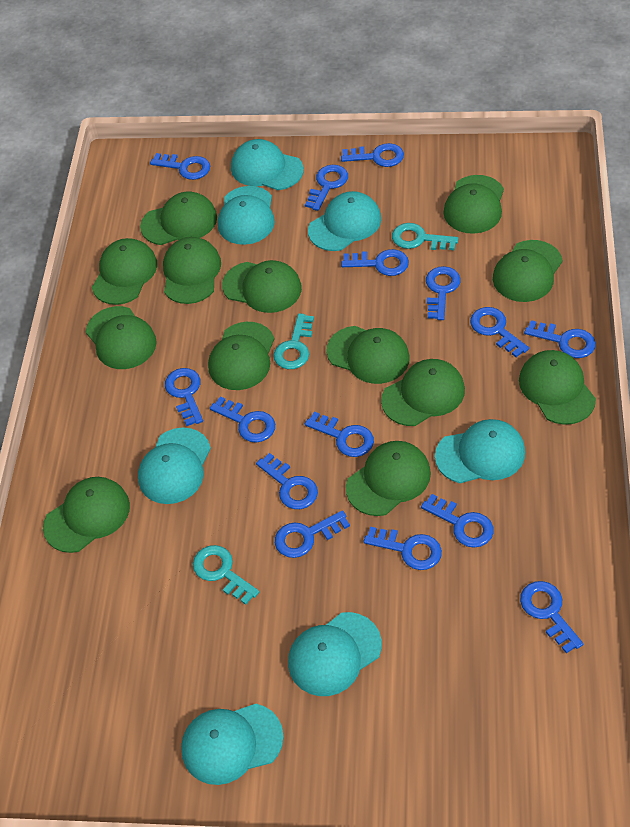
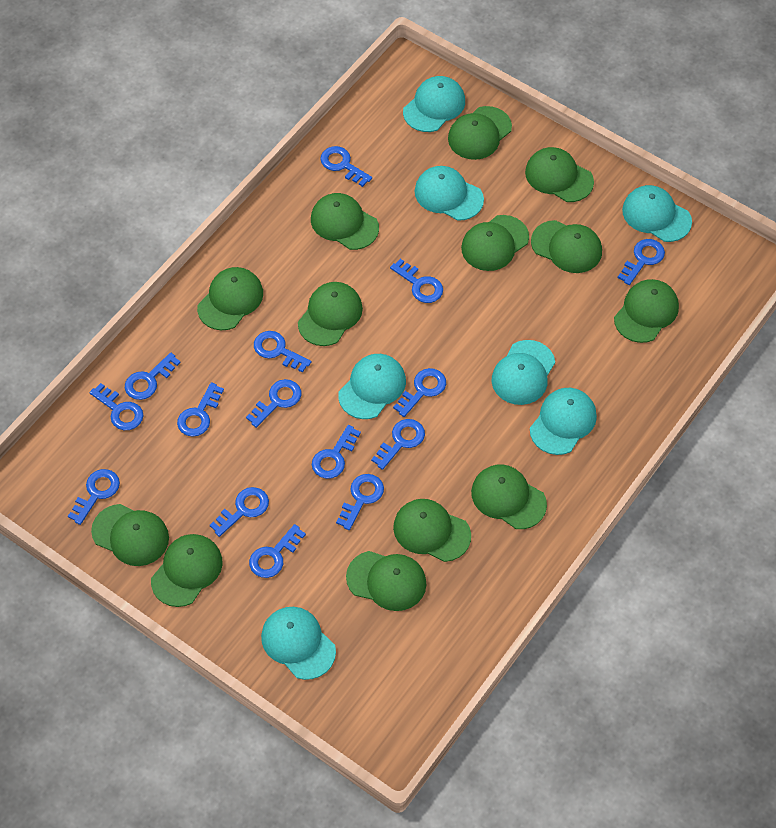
turquoise key: [193,545,259,605] [273,313,314,369] [392,223,459,250] = 3 -> none = 0

